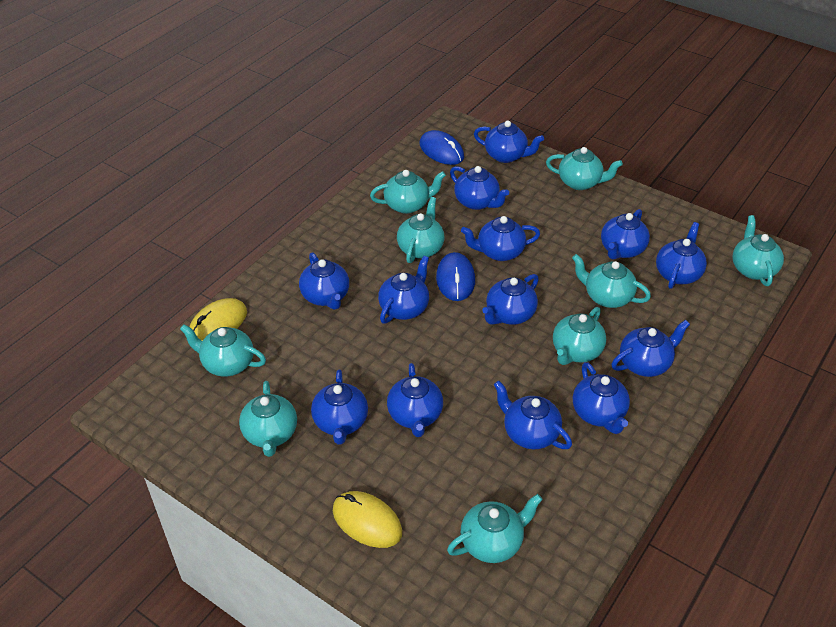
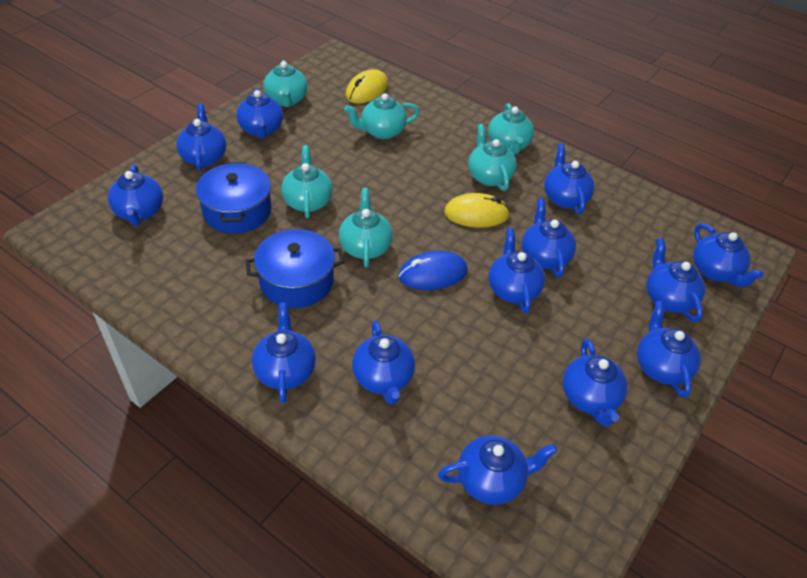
blue mouse: [419,130,464,165] [436,252,475,301] = 2 -> [399,251,468,290] = 1
blue pot: none = 0 -> [196,162,272,234] [245,229,344,308] = 2
turquoise teapot: [180,324,266,377] [239,381,297,457] [370,170,446,214] [397,197,444,263] [447,494,543,563] [546,147,623,190] [553,307,606,365] [572,254,651,308] [732,215,784,286] = 9 -> [263,60,308,107] [281,145,333,218] [339,188,393,267] [344,93,420,139] [468,124,517,191] [488,103,534,155] = 6

